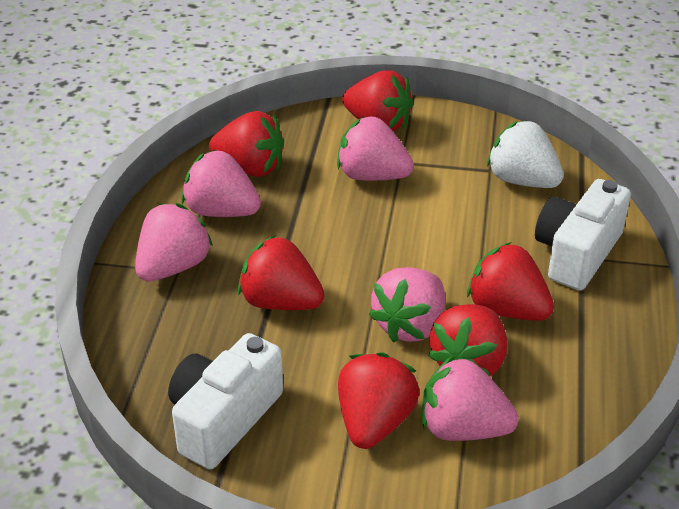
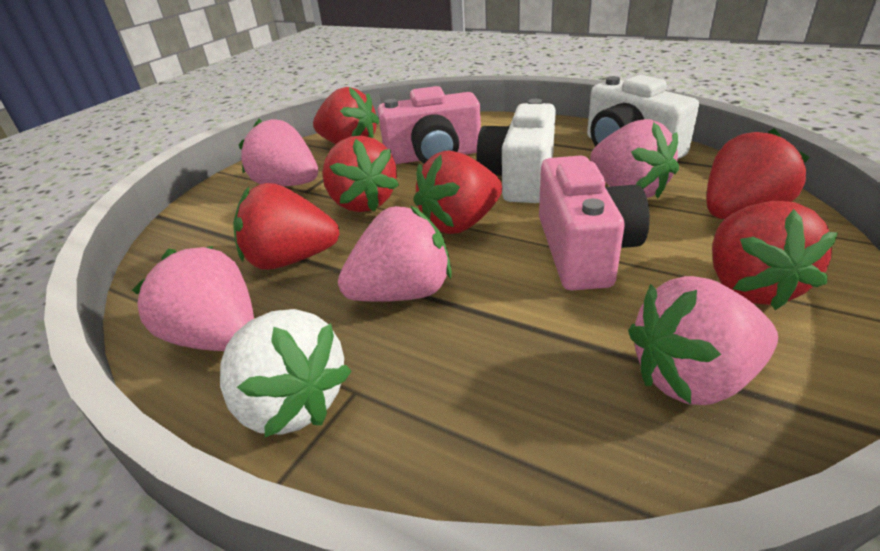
pink camera: none = 0 -> [378,86,481,164] [539,155,650,290] = 2

